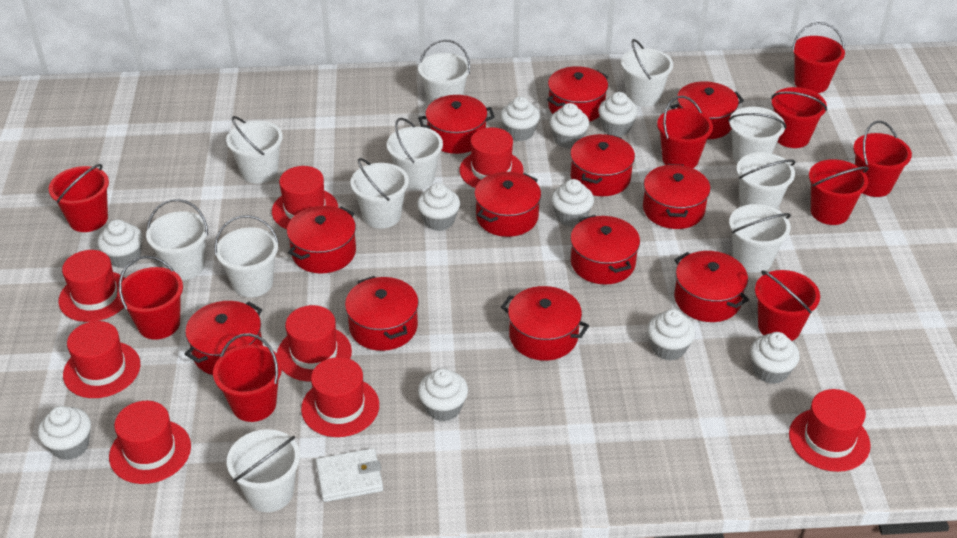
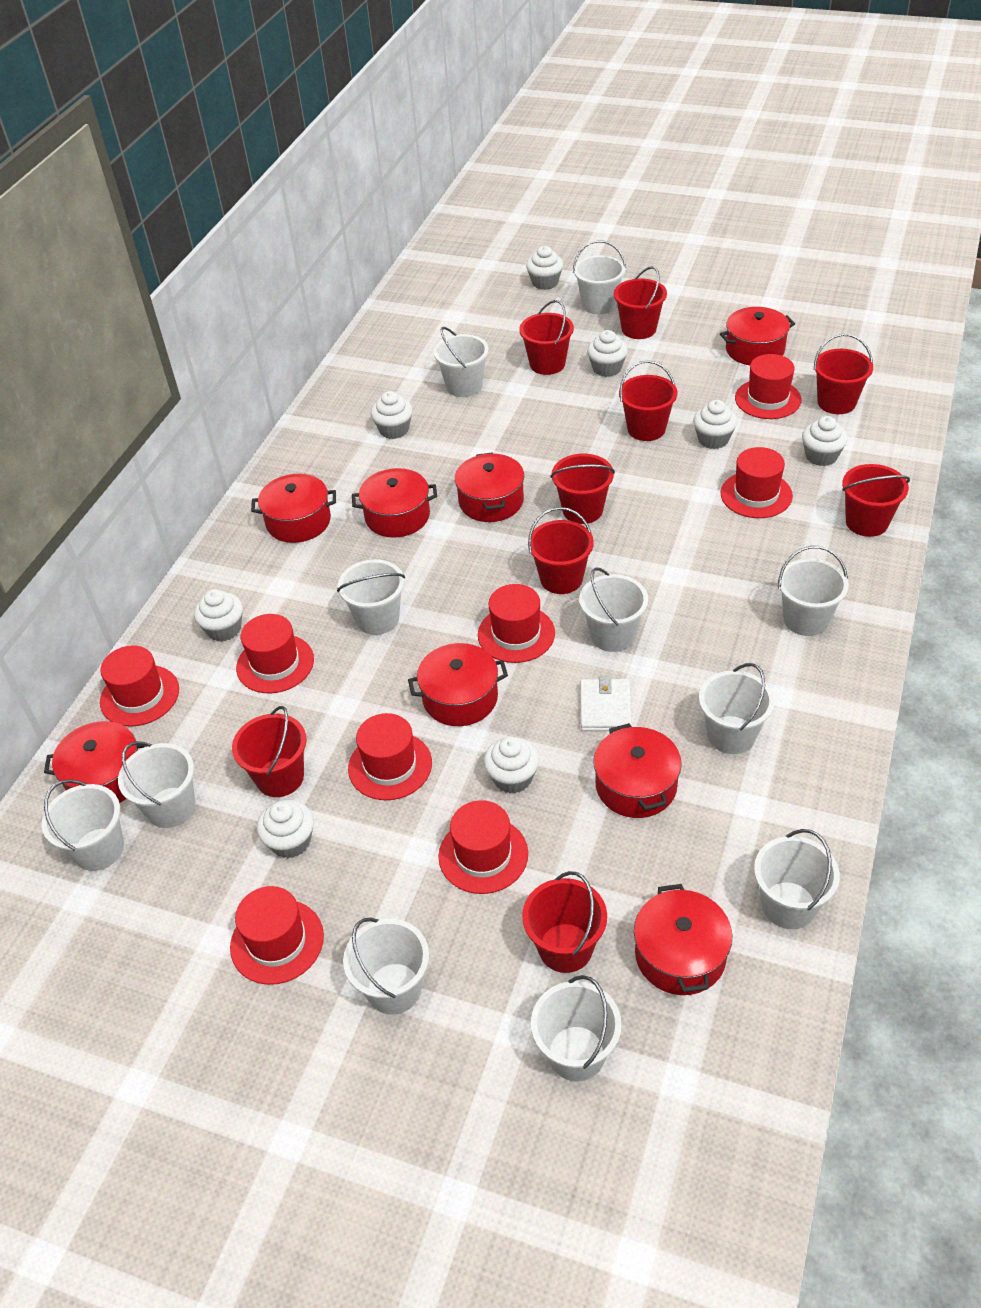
red pot: [185,301,263,375] [287,206,356,274] [345,276,419,351] [418,95,495,154] [474,172,541,237] [501,286,589,361] [547,66,608,122] [570,134,635,196] [570,215,640,285] [643,164,710,229] [670,81,744,139] [674,251,749,322] = 12 -> [44,721,147,803] [251,474,336,543] [352,468,437,538] [408,643,508,726] [455,452,524,522] [593,723,682,818] [634,884,733,995] [720,307,795,365] = 8
white cupcake: [38,406,91,460] [97,219,143,268] [417,183,460,231] [418,368,468,421] [500,96,540,141] [549,103,589,148] [551,179,594,227] [598,92,638,136] [647,309,695,361] [750,332,800,384] = 10 -> [194,589,243,642] [257,800,314,858] [371,391,413,439] [484,737,539,793] [526,246,563,290] [587,330,628,377] [693,400,737,449] [802,416,848,466] = 8

